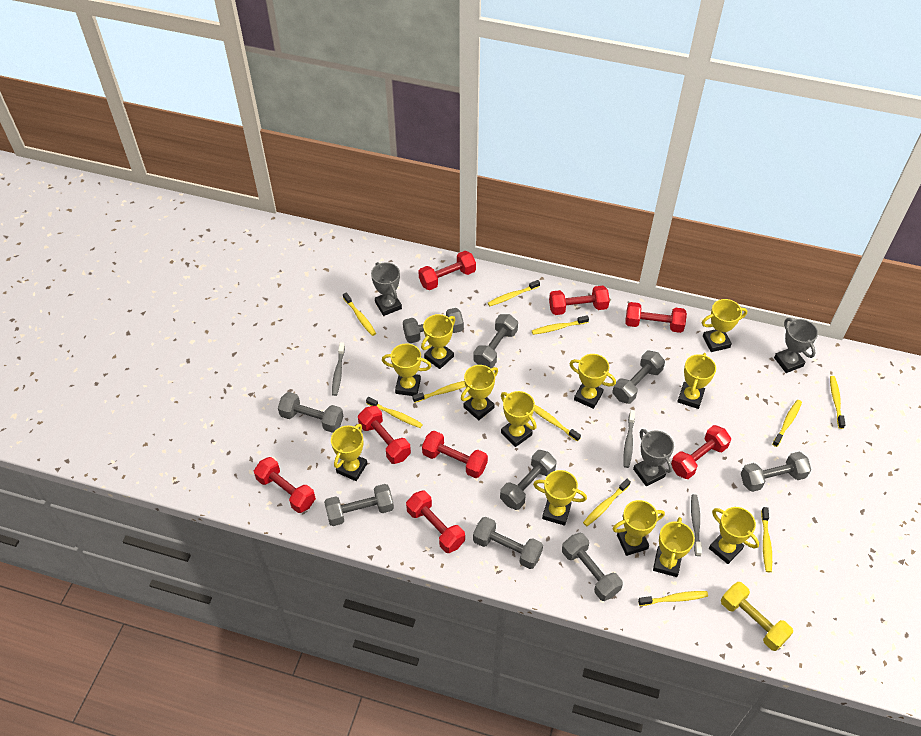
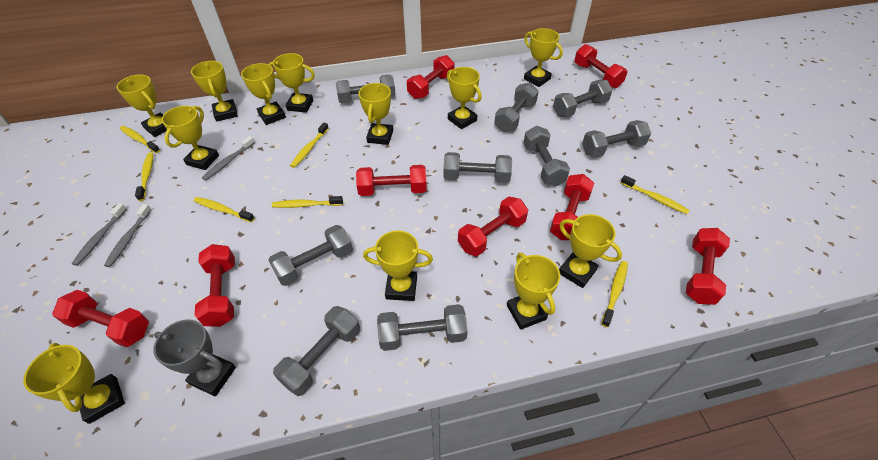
grey trophy: [371,262,402,316] [633,429,674,486] [774,318,818,373] = 3 -> [153,319,236,396] = 1
yellow dumbbell: [721,582,793,651] = 1 -> none = 0
yellow toothbrush: [343,292,376,336] [366,397,423,428] [412,381,466,403] [488,280,540,306] [532,315,589,335] [534,405,581,442] [583,479,631,526] [638,591,708,606] [761,507,772,572] [772,400,802,447] [830,376,846,429] = 11 -> [120,126,160,153] [135,152,153,201] [194,197,255,222] [272,196,343,208] [290,123,329,168] [601,261,628,327] [621,175,690,214] = 7

